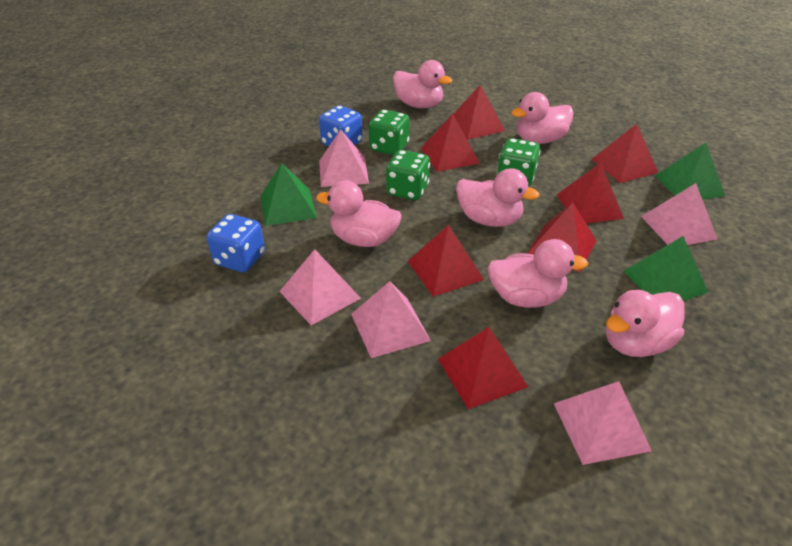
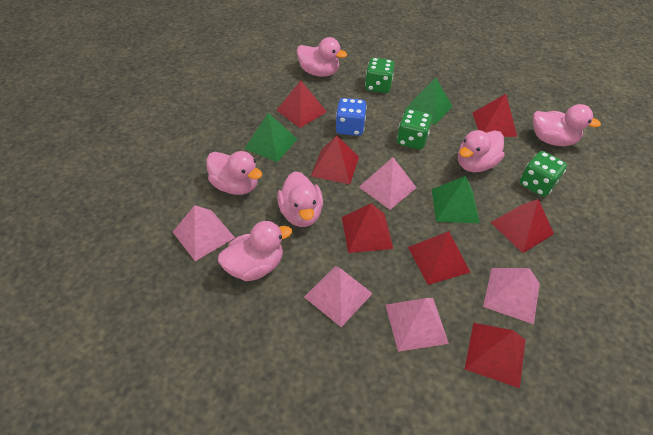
blue dice: [207,214,265,272] [319,105,363,146] = 2 -> [336,98,367,136] = 1

